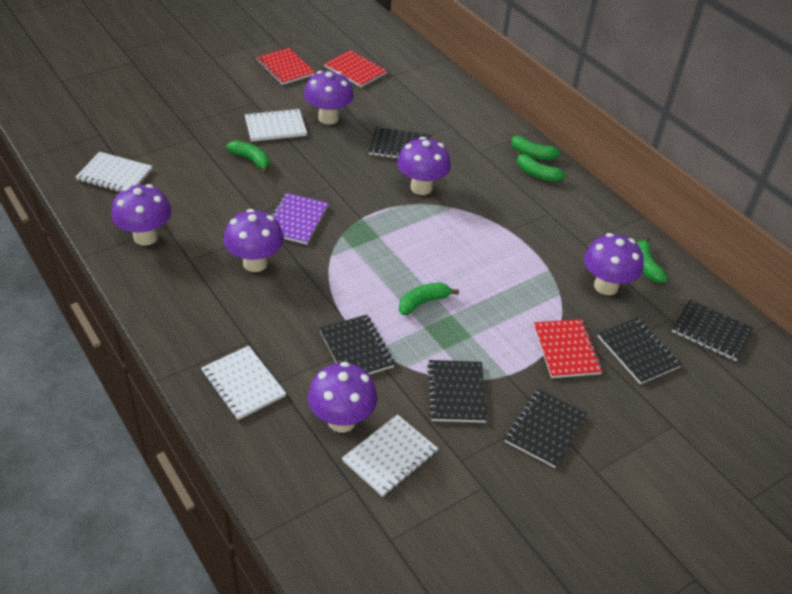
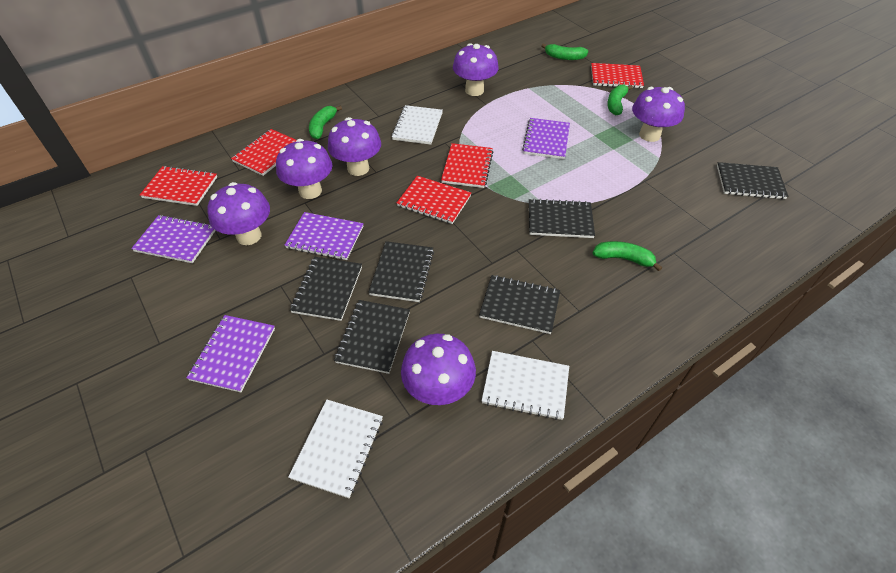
green banana: [226,141,270,174] [399,282,459,315] [509,133,560,160] [516,151,566,182] [636,236,667,283] = 5 -> [309,106,342,139] [541,43,588,60] [593,241,662,271] [607,85,633,115] = 4
purple notebook: [272,193,329,245] = 1 -> [131,215,216,263] [186,315,275,392] [285,212,364,260] [522,118,570,159] = 4
red notebook: [256,48,315,85] [324,50,387,87] [534,319,603,378] = 3 -> [140,166,217,206] [231,129,296,176] [397,176,471,224] [441,143,493,188] [591,63,644,88] = 5
white notebook: [76,152,153,192] [201,346,286,420] [245,109,307,142] [342,414,438,497] = 4 -> [288,400,383,498] [392,105,443,145] [482,351,569,420] = 3

